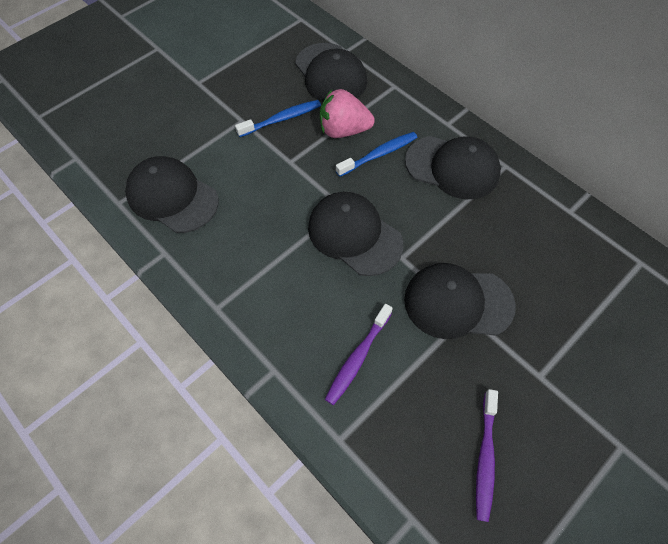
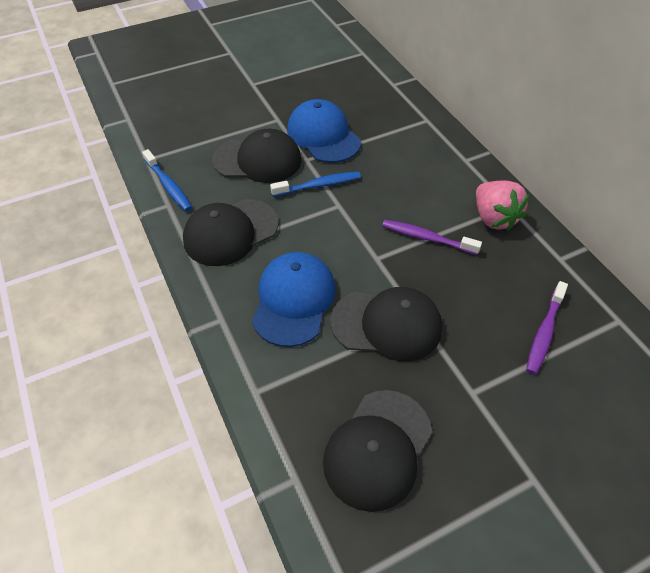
black cap: [125,156,219,233] [295,43,367,102] [308,192,403,276] [404,263,516,339] [405,136,501,199] = 5 -> [183,199,279,266] [212,129,302,183] [323,390,432,512] [331,287,442,362] = 4
blue cap: none = 0 -> [252,252,336,347] [287,99,361,163] = 2

